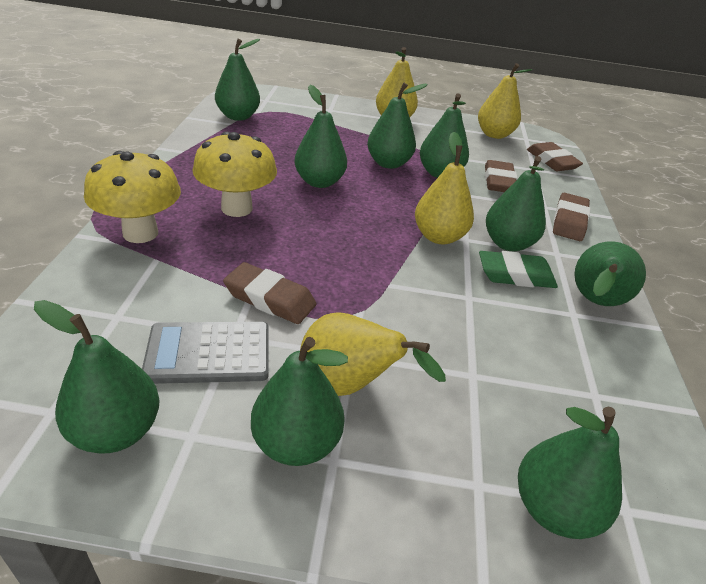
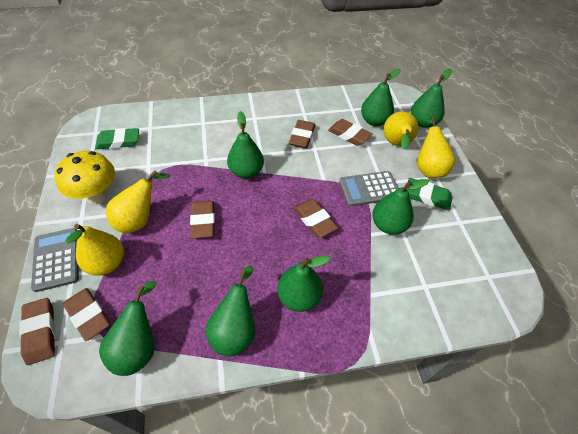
brown eraser: [223,262,316,324] [485,160,517,192] [527,142,583,171] [553,193,590,241] = 4 -> [19,298,56,365] [63,288,110,341] [190,201,215,238] [289,120,316,148] [294,199,338,237] [328,119,373,146] = 6
green eraser: [479,251,558,288] = 1 -> [95,128,139,149] [406,178,452,210] = 2
green pear: [34,300,159,454] [215,39,260,121] [251,337,348,466] [294,85,347,188] [367,83,428,169] [420,93,469,178] [486,156,546,251] [518,407,622,539] [574,241,646,306] = 9 -> [99,281,156,376] [205,266,255,357] [227,111,264,178] [277,255,330,312] [361,68,401,126] [372,179,429,235] [411,68,452,128] = 7
grey calculator: [142,322,269,384] = 1 -> [31,228,79,292] [339,171,398,206] = 2
yellow mushroom: [84,151,181,243] [193,132,277,217] = 2 -> [55,151,115,204] = 1

